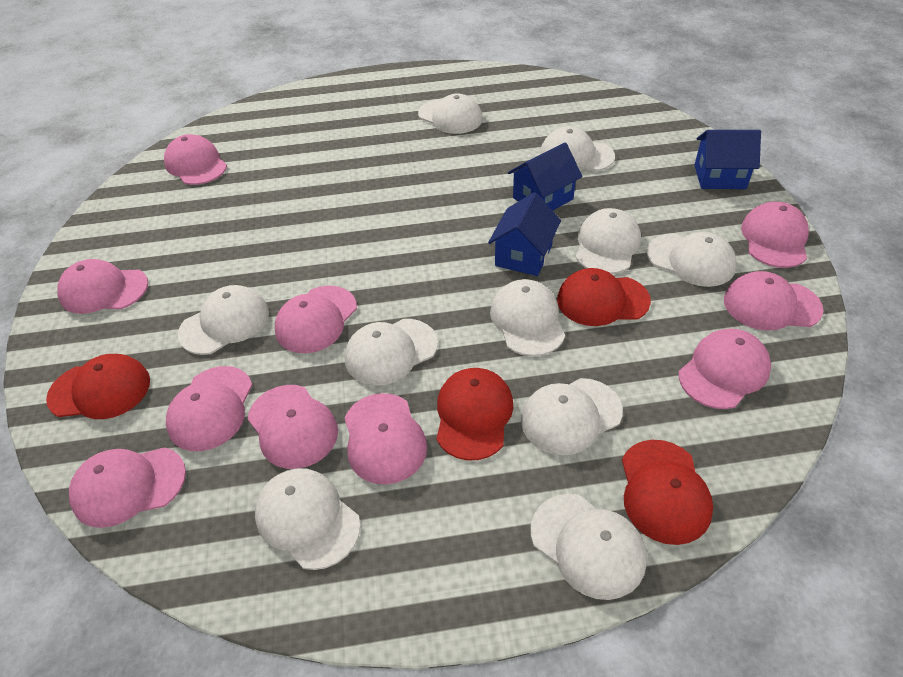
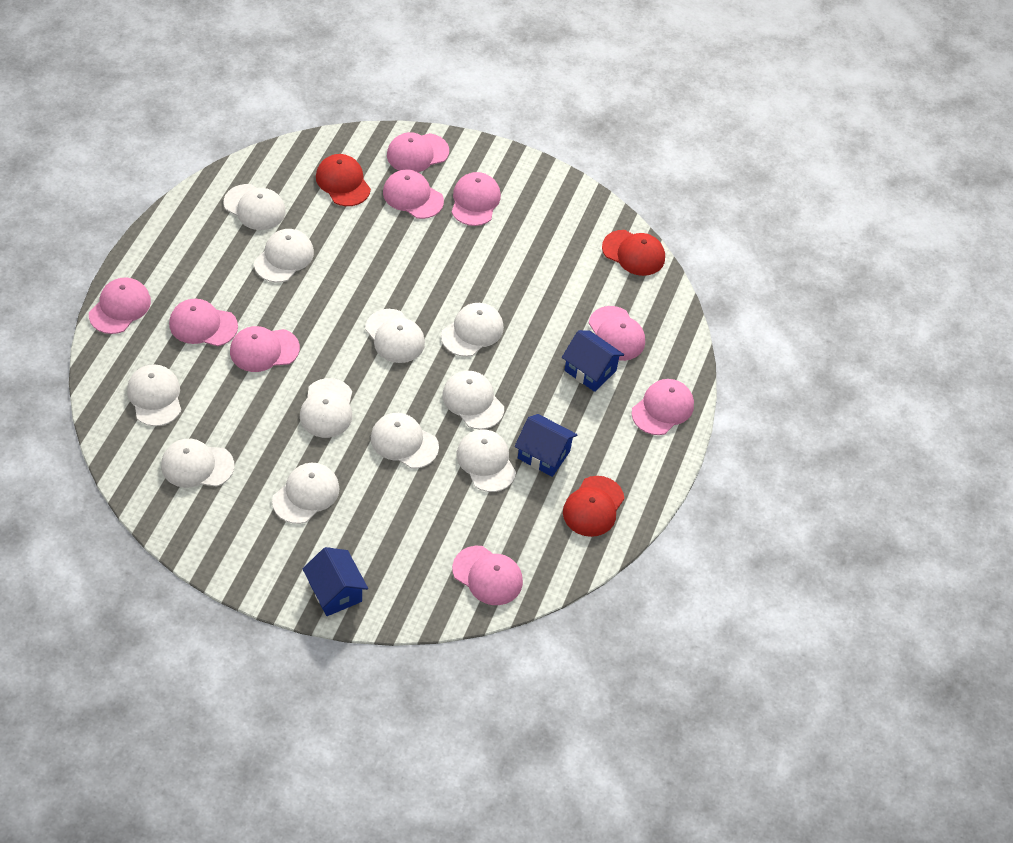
pink cap: [57,259,148,314] [69,447,186,528] [164,134,227,185] [166,366,252,451] [248,385,338,469] [275,286,357,353] [344,393,427,485] [679,329,771,409] [724,271,823,330] [741,202,809,268] = 10 -> [89,277,151,334] [169,299,238,346] [230,326,300,372] [383,169,444,219] [387,132,449,172] [452,172,501,226] [452,546,523,605] [589,306,645,361] [632,379,694,435] = 9
red cap: [46,354,150,419] [437,368,513,460] [557,268,651,326] [622,440,713,545] = 4 -> [316,154,371,206] [563,476,624,537] [602,230,665,276] = 3
white cap: [178,285,269,355] [255,468,361,570] [345,319,438,386] [418,94,483,134] [490,279,565,356] [521,378,623,455] [531,494,647,600] [540,127,615,171] [576,208,641,274] [647,232,737,287] = 10 -> [127,364,181,426] [161,439,234,488] [224,184,286,230] [254,229,314,283] [272,463,339,524] [300,378,352,438] [365,309,425,363] [371,413,439,469] [441,303,504,357] [442,371,504,429] [457,429,516,492] = 11

